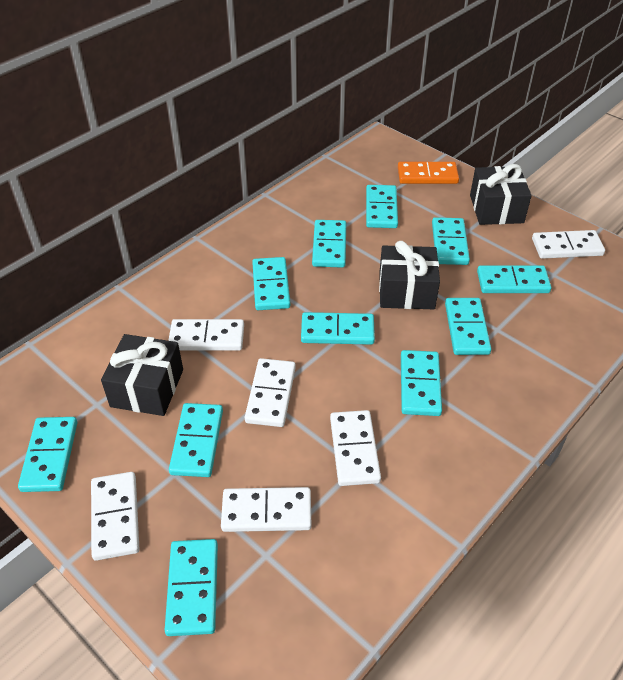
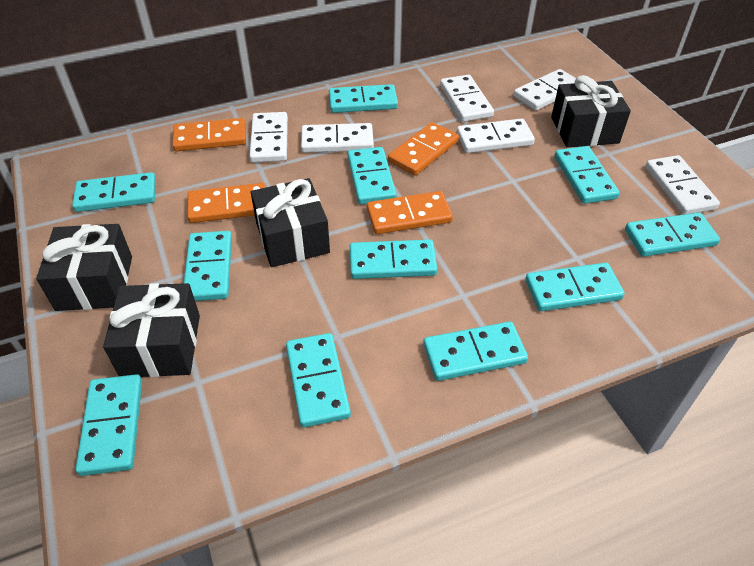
black gift: [101,334,183,416] [379,241,440,309] [470,164,532,225] = 3 -> [36,224,132,311] [103,283,200,377] [251,178,330,267] [551,75,631,148] = 4
orange domino: [398,162,459,184] = 1 -> [172,118,246,151] [187,183,266,223] [367,191,453,234] [388,122,459,175] = 4

